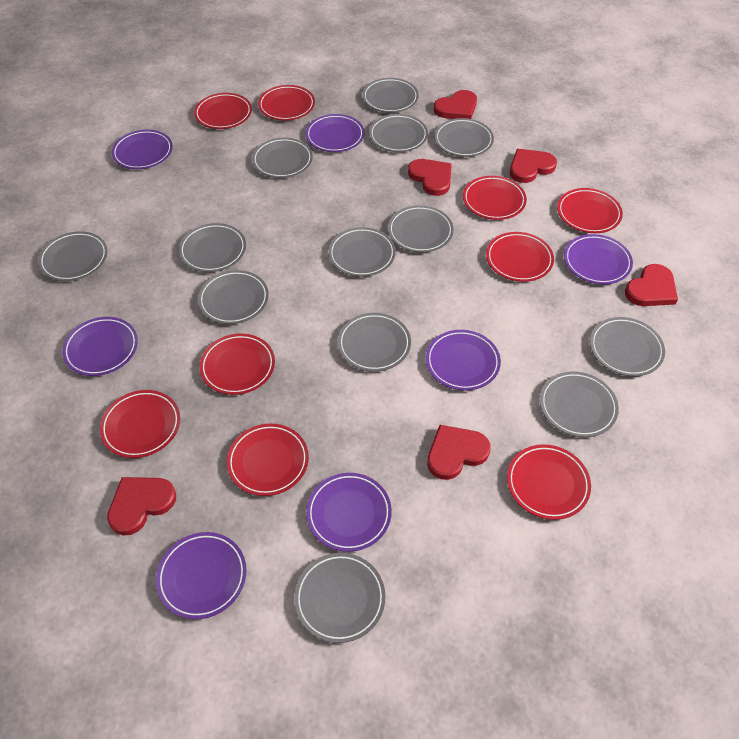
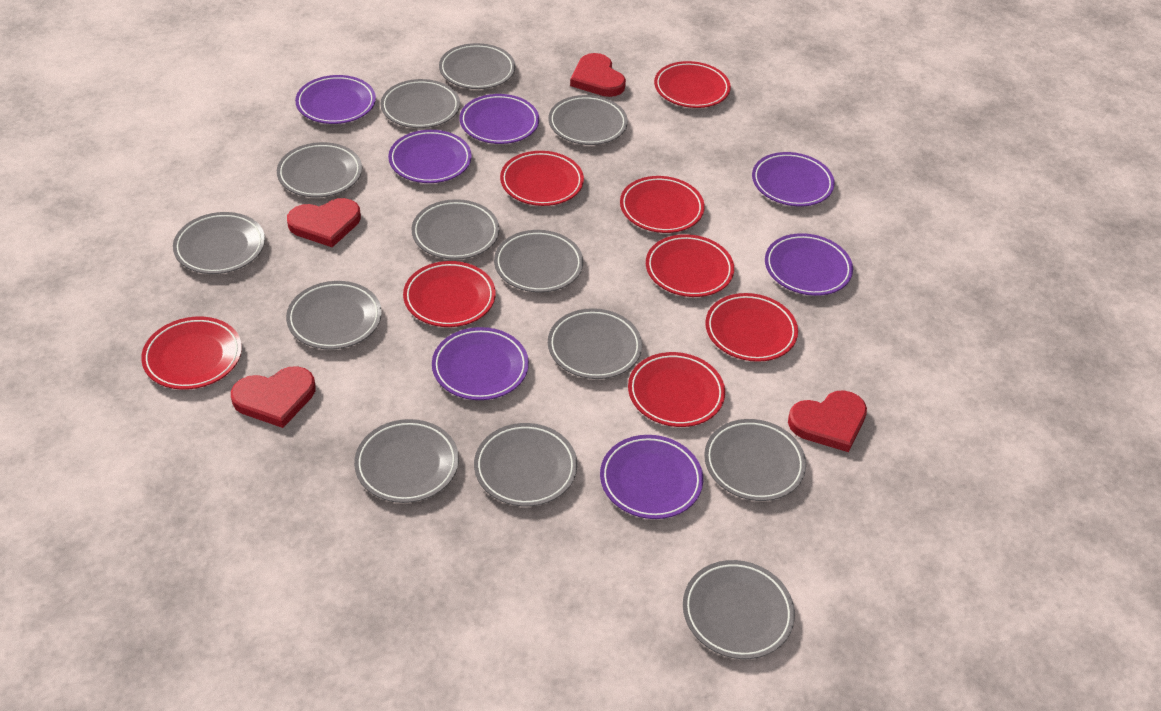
red heart: [107,477,176,536] [408,159,452,196] [427,425,491,480] [434,90,477,119] [510,149,557,183] [625,264,678,306] = 6 -> [231,366,315,428] [287,198,361,247] [570,53,626,97] [788,390,867,452] = 4
red plate: [100,390,180,458] [194,93,252,129] [199,334,275,395] [227,423,309,496] [258,85,315,121] [463,176,527,220] [486,232,554,282] [507,444,591,520] [557,188,623,233] = 9 -> [141,317,242,390] [403,261,496,327] [500,151,584,206] [620,176,705,233] [628,352,725,427] [646,234,734,297] [654,61,731,108] [705,293,798,362] = 8

